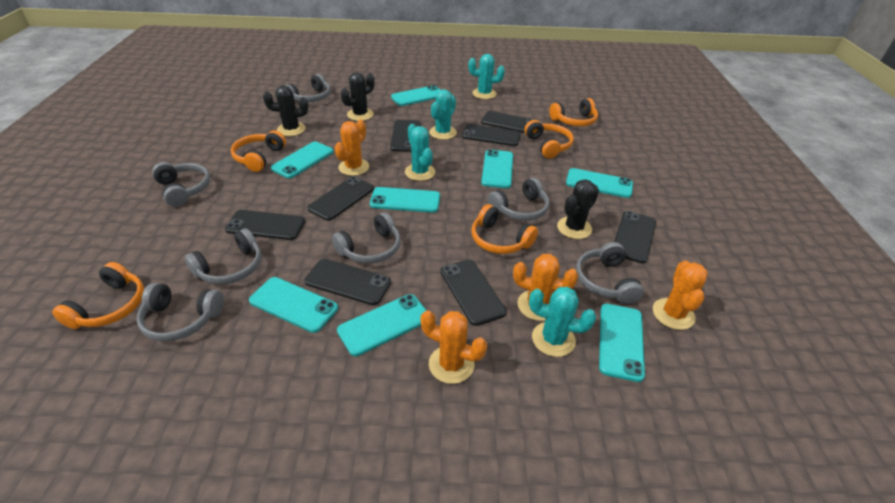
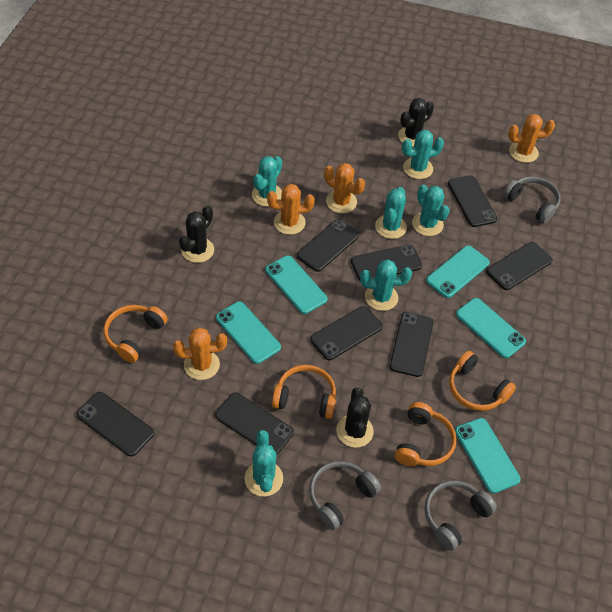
grey headphones: [136,283,224,341] [152,162,210,207] [185,228,261,284] [285,74,331,102] [332,212,401,264] [488,178,550,221] [576,242,644,304] = 7 -> [309,461,381,530] [424,480,497,551] [503,176,561,224] = 3
orange headphones: [52,262,144,329] [231,130,286,172] [472,204,538,254] [524,120,574,158] [549,98,598,126] = 5 -> [104,305,167,363] [272,365,336,419] [395,402,457,466] [449,351,516,411] = 4
turquoise cactus: [405,124,436,181] [429,89,457,140] [468,54,505,99] [529,287,596,357] = 4 -> [244,430,283,496] [252,156,282,207] [360,259,412,311] [375,187,407,239] [402,130,444,179] [412,184,450,236] = 6
turquoise phone: [249,277,338,333] [271,142,333,178] [337,294,427,356] [370,187,440,213] [391,85,440,106] [481,149,513,188] [566,168,633,198] [599,304,645,382] = 8 -> [216,301,281,364] [265,256,328,314] [426,246,490,298] [455,418,521,494] [456,298,526,358] = 5

